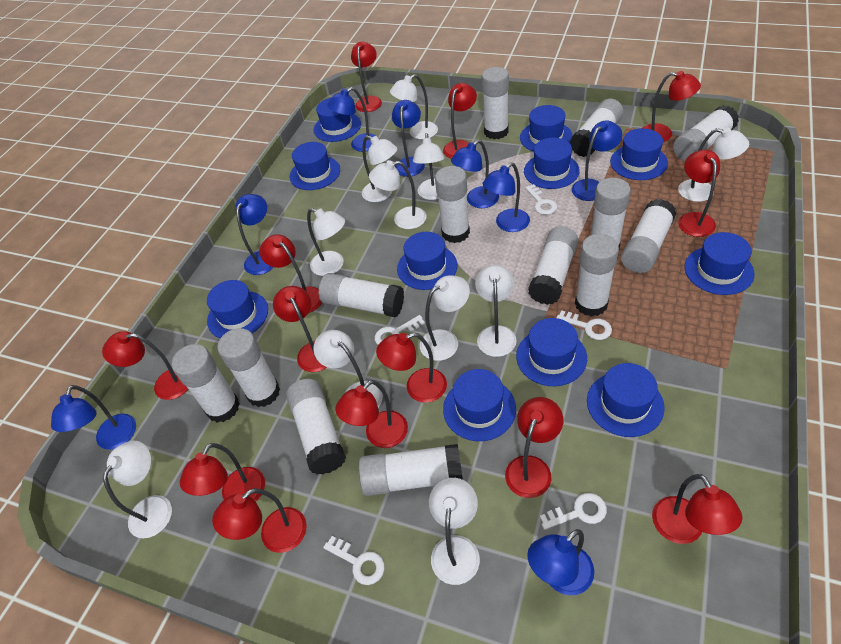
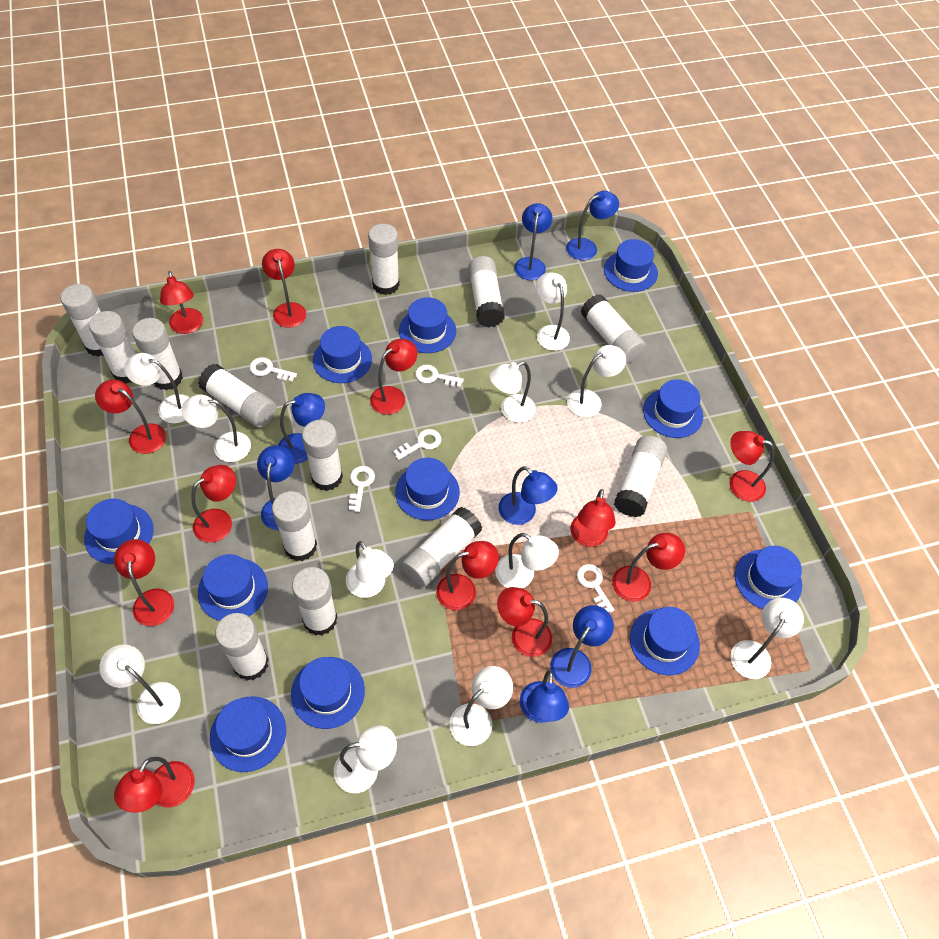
blue lamp: [51,385,136,450] [235,194,274,275] [327,87,379,152] [392,100,425,177] [451,140,499,208] [483,163,530,232] [527,529,594,595] [572,120,622,201] = 8 -> [257,445,294,530] [278,393,325,464] [498,466,558,525] [514,203,552,280] [520,670,569,723] [550,605,614,688] [566,191,619,260] = 7
red lamp: [102,331,188,400] [180,443,265,502] [212,488,307,553] [260,234,322,313] [273,286,327,372] [335,380,408,448] [351,42,382,112] [376,333,447,403] [443,83,477,158] [505,397,563,498] [643,71,701,142] [652,474,742,544] [678,150,720,237] = 13 -> [95,379,166,454] [114,539,174,626] [114,757,195,813] [160,271,203,334] [191,465,236,543] [262,249,306,328] [370,339,417,415] [436,541,499,610] [497,587,552,657] [570,489,616,547] [612,533,685,602] [729,431,775,502] = 12

